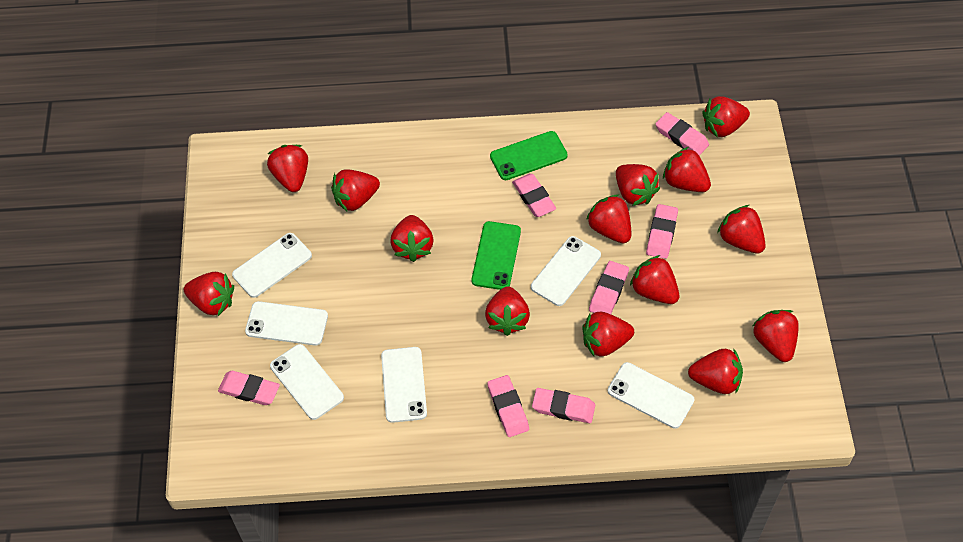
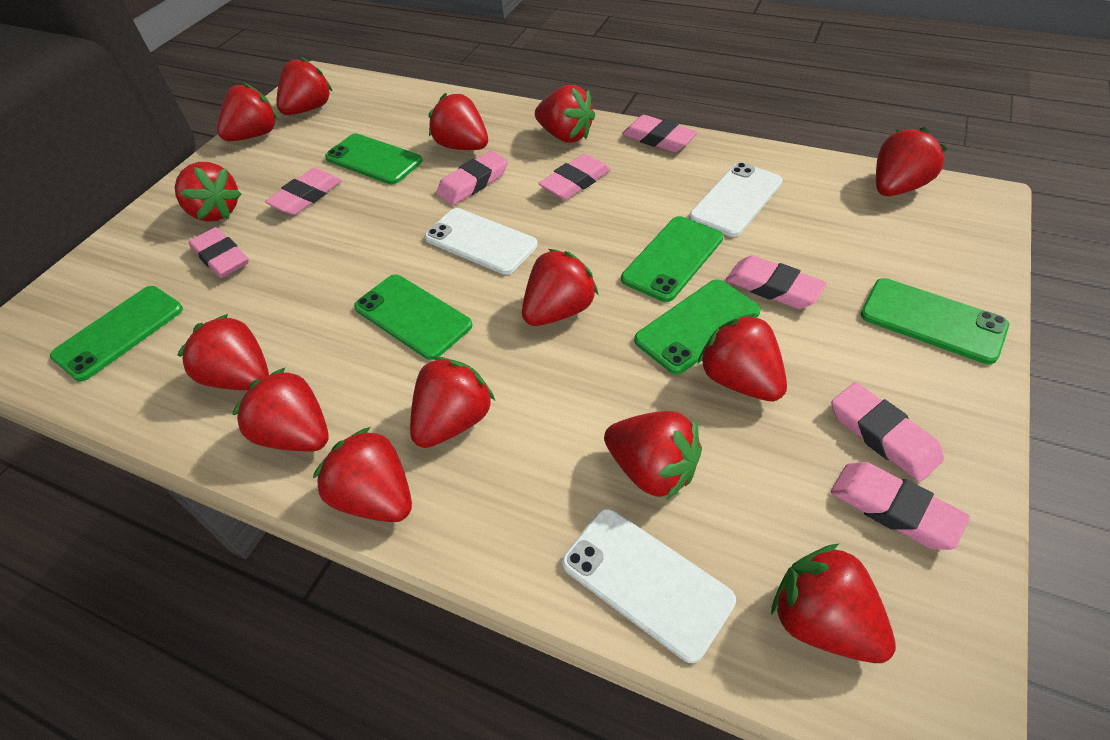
green phone: [472,221,521,290] [490,131,568,180] = 2 -> [50,286,183,381] [325,133,422,184] [354,275,473,360] [621,216,723,302] [634,279,761,374] [861,278,1009,364] = 6
pink eraser: [218,371,280,405] [487,375,529,437] [512,174,556,217] [532,388,595,423] [589,261,629,314] [646,204,678,259] [656,112,709,155] = 7 -> [189,227,249,278] [265,168,342,215] [436,151,508,205] [538,154,611,200] [622,115,698,152] [726,255,827,309] [831,382,944,482] [831,462,970,550] = 8
white phone: [232,233,312,298] [245,301,328,346] [270,344,344,420] [381,347,427,423] [531,236,601,306] [608,362,694,429] = 6 -> [424,208,538,275] [562,509,736,663] [689,162,783,237] = 3

